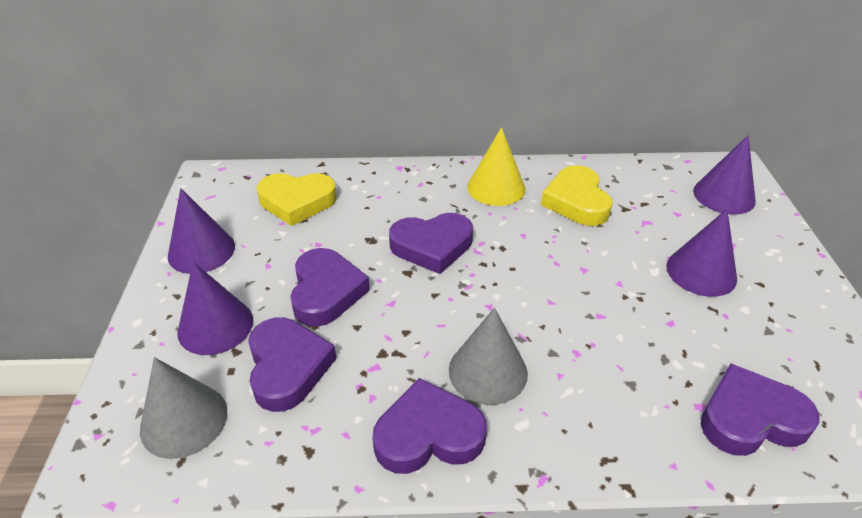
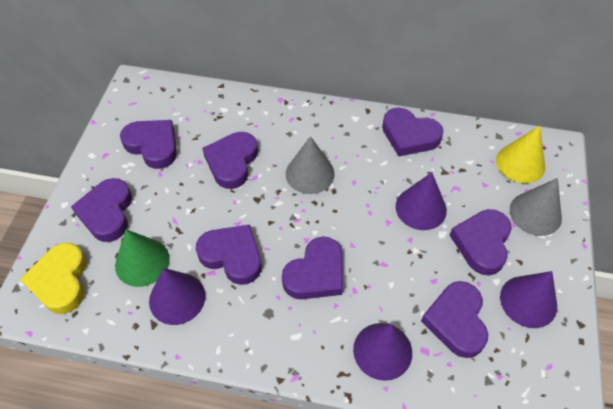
green cone: none = 0 -> [115,229,170,287] = 1
purple heart: [248,317,337,412] [290,248,370,327] [372,378,487,474] [389,213,473,274] [701,364,820,456] = 5 -> [71,178,132,242] [120,120,177,169] [196,225,262,285] [202,132,258,189] [282,237,343,299] [382,108,443,156] [421,281,488,358] [450,209,512,276] = 8
yellow heart: [257,173,337,226] [541,165,613,226] = 2 -> [20,243,87,314] = 1

